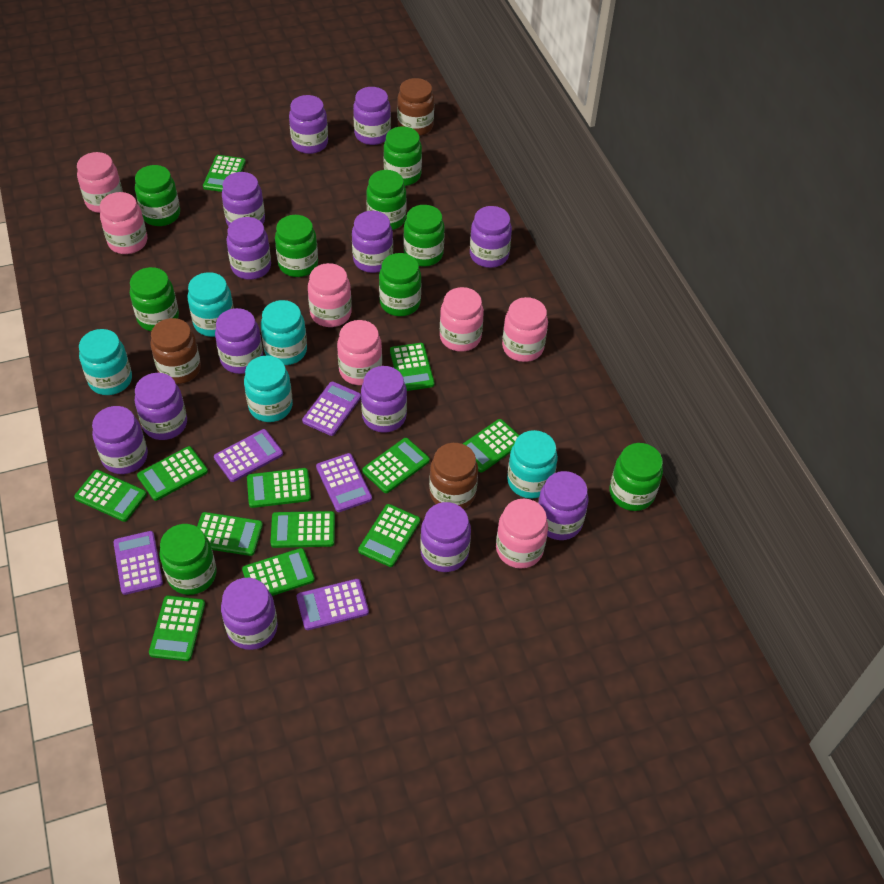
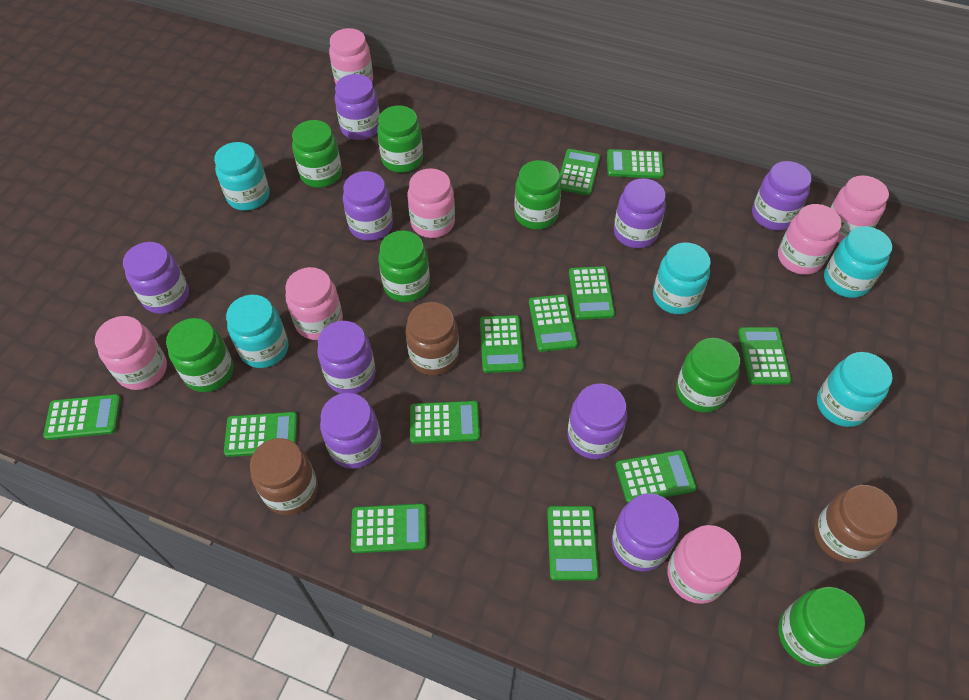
green jar: [130,267,179,331] [135,165,180,226] [159,524,217,595] [275,215,318,277] [366,170,406,230] [379,253,421,316] [383,126,422,186] [404,205,445,267] [610,443,663,511] = 9 -> [166,318,234,392] [292,120,342,188] [377,105,423,173] [378,231,430,302] [514,160,562,230] [676,338,740,413] [778,587,865,667] = 7
purple calculator: [113,531,163,595] [214,429,283,482] [297,579,369,630] [302,382,361,436] [316,453,372,512] = 5 -> none = 0
purple jar: [92,406,148,474] [135,373,187,440] [215,308,263,374] [221,578,278,650] [222,172,265,226] [227,217,271,280] [289,95,328,154] [352,211,393,273] [353,87,391,145] [361,366,407,433] [420,502,471,572] [470,206,512,268] [538,471,589,540] = 13 -> [123,242,189,314] [317,321,376,394] [320,393,382,469] [335,74,380,140] [343,171,393,241] [567,383,627,459] [612,493,679,572] [614,178,666,248] [752,161,812,230] = 9

